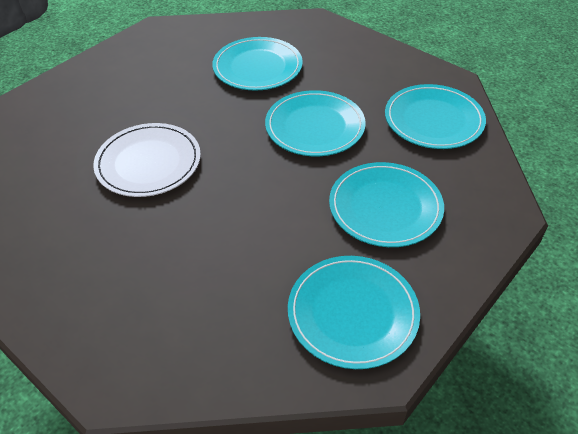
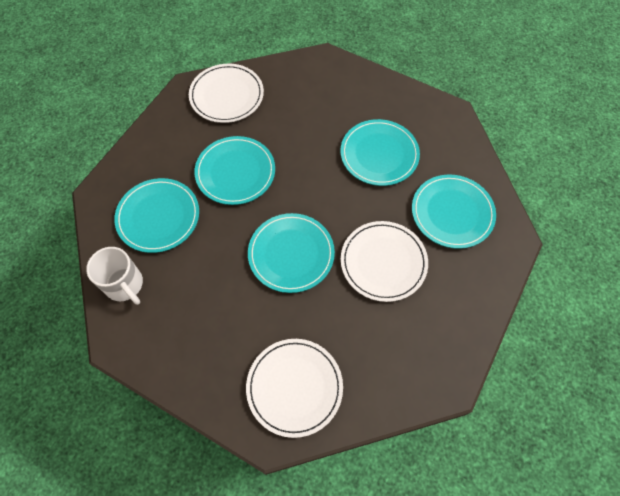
white mug: none = 0 -> [86,247,143,305] = 1
white plate: [93,123,201,197] = 1 -> [189,64,264,123] [246,339,343,438] [341,221,428,302] = 3

